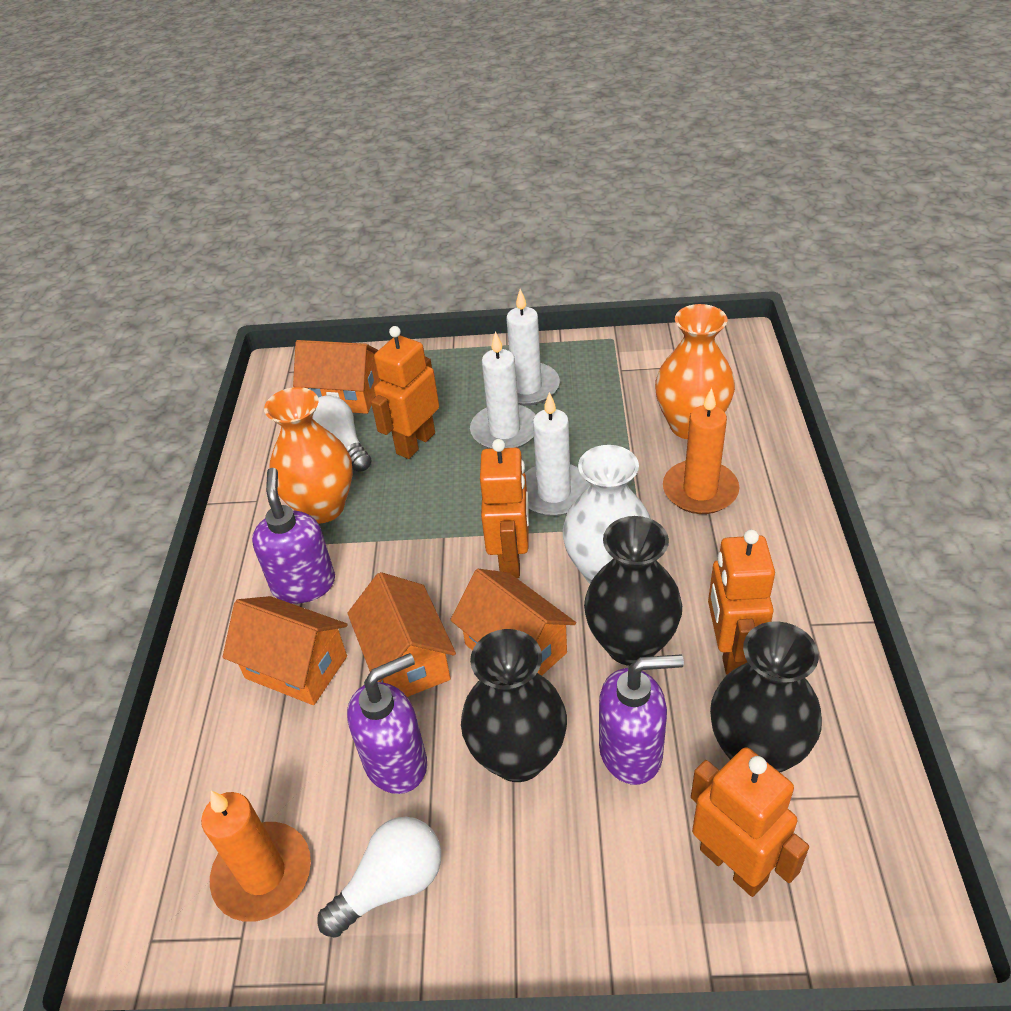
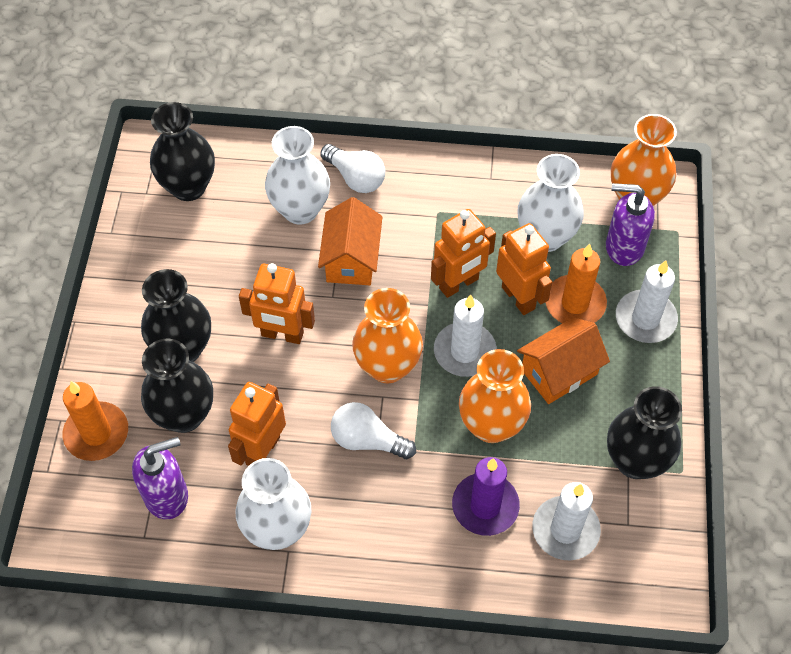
black vase: [461,629,567,782] [584,516,682,666] [710,621,822,772] = 3 -> [141,269,211,362] [141,339,213,433] [150,102,215,201] [607,386,682,479] = 4
orange house: [223,596,348,705] [293,340,380,414] [347,572,456,697] [450,569,576,676] = 4 -> [318,197,382,285] [517,317,610,404] = 2
orange vase: [264,387,353,524] [655,304,735,439] = 2 -> [352,288,423,383] [459,349,531,443] [611,114,677,206] = 3
purple candle: none = 0 -> [452,457,520,536] = 1
purple soap dispenser: [252,468,335,604] [347,653,427,794] [599,655,684,785] = 3 -> [132,437,188,519] [606,183,655,266] = 2
white vase: [562,445,651,584] = 1 -> [236,458,312,550] [265,126,330,225] [518,154,584,252] = 3

